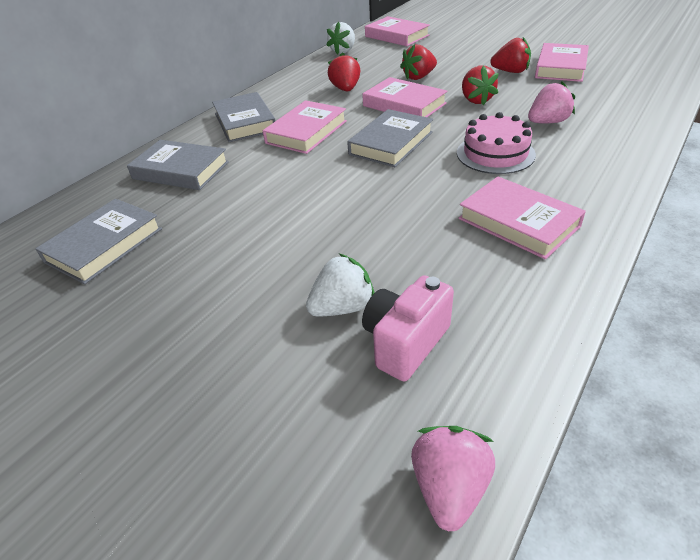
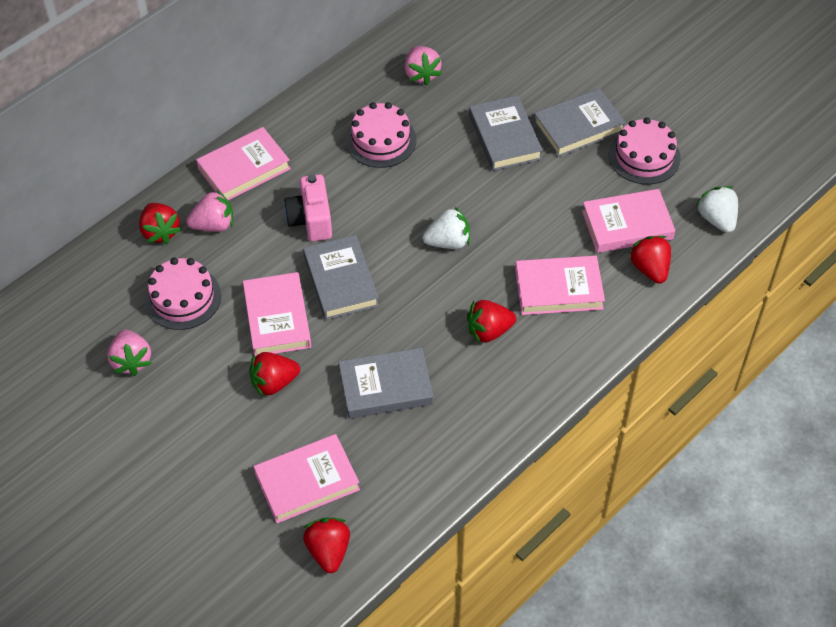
pink cake: [457,112,536,174] = 1 -> [144,258,221,330] [346,102,416,168] [609,118,681,185] = 3
pink strawberry: [411,426,495,531] [528,81,575,124] = 2 -> [107,330,152,376] [186,190,233,232] [405,46,442,86] = 3
red strawberry: [328,52,360,91] [400,44,437,80] [462,66,499,105] [490,37,531,73] = 4 -> [139,203,181,244] [249,352,300,397] [303,518,350,573] [467,300,516,343] [629,236,671,284] = 5

